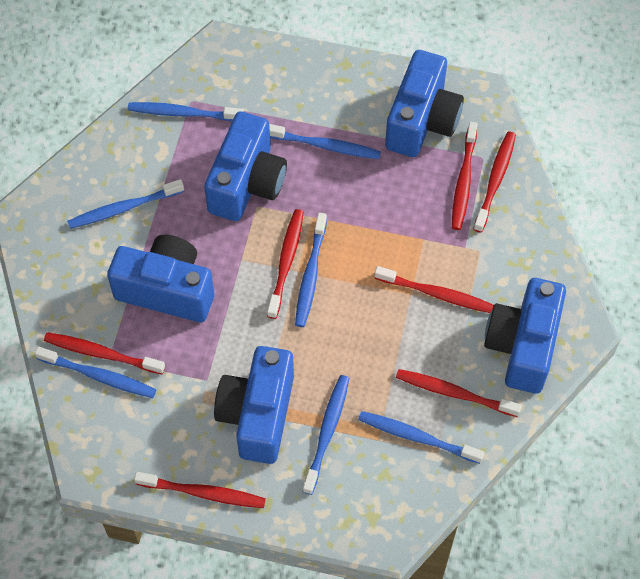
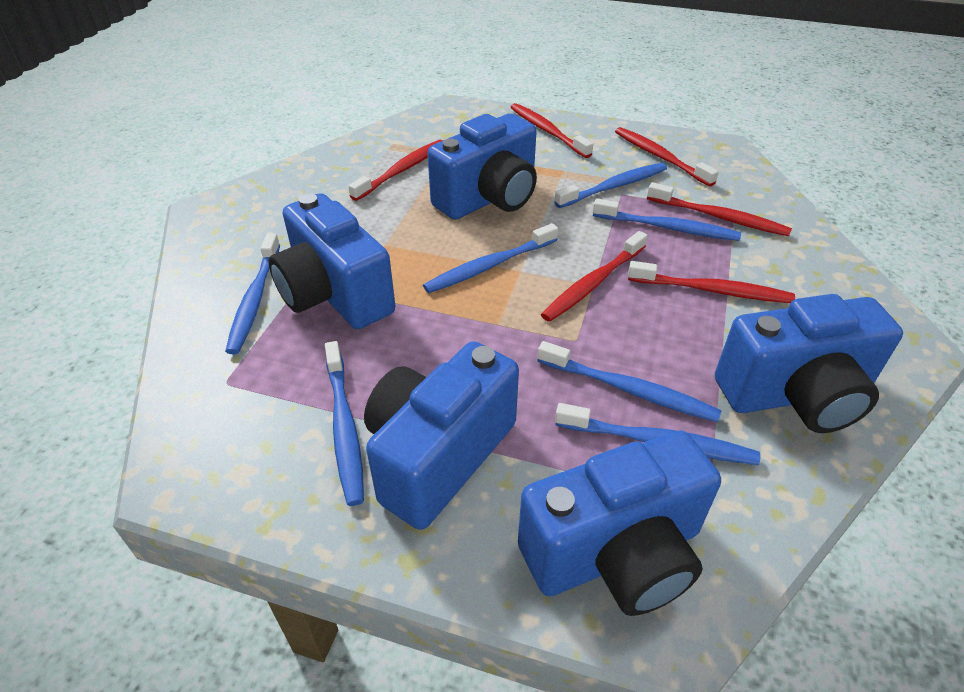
red toothbrush: [44,332,165,374] [134,472,266,508] [267,209,304,319] [375,266,494,313] [396,369,522,417] [452,122,478,230] [473,132,516,233] = 7 -> [348,139,443,201] [511,103,593,158] [541,231,647,322] [615,127,719,186] [628,261,795,303] [647,182,792,236] = 6

